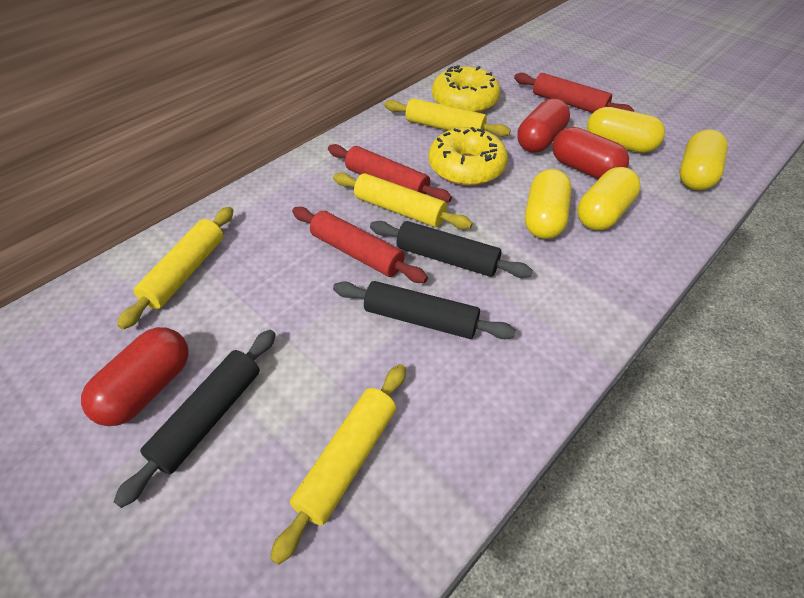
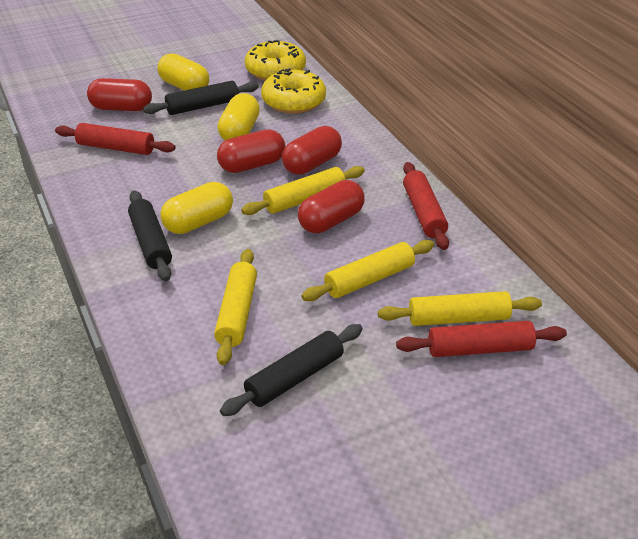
red capsule: [81,327,189,426] [517,98,570,153] [552,127,629,179] = 3 -> [87,78,152,111] [217,129,285,173] [282,126,342,175] [298,180,365,233] = 4
yellow capsule: [525,169,572,239] [577,167,641,230] [587,107,665,153] [679,129,728,190] = 4 -> [157,53,209,91] [161,182,233,234] [218,93,260,140] = 3

